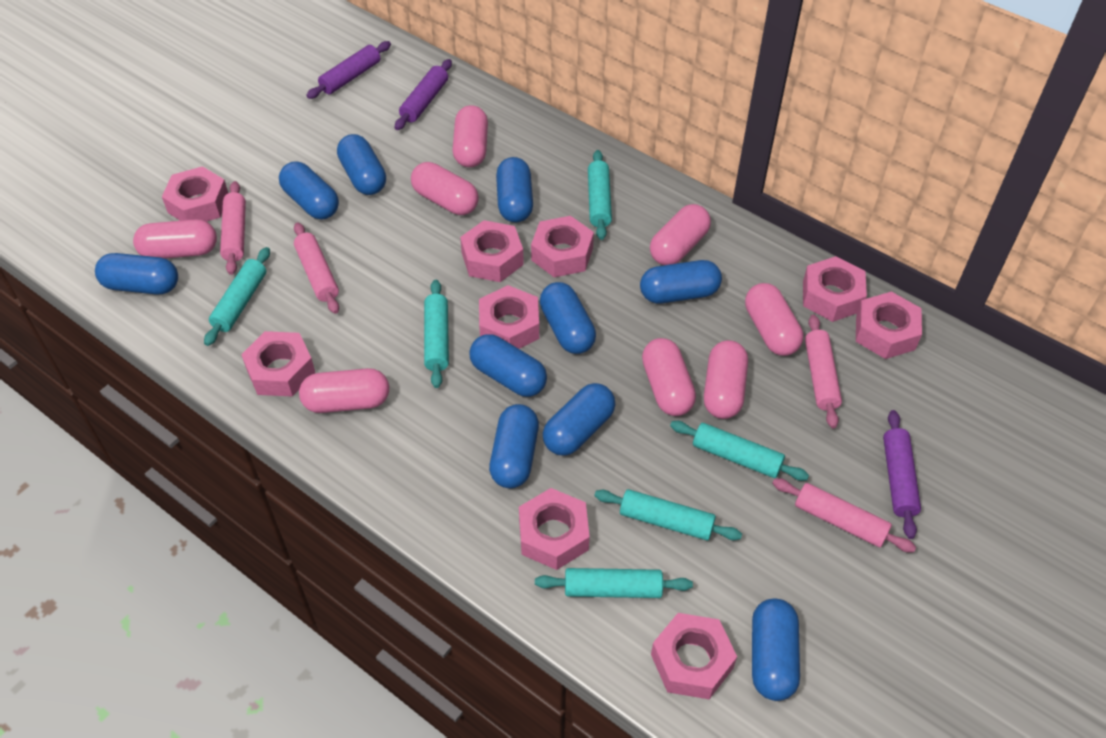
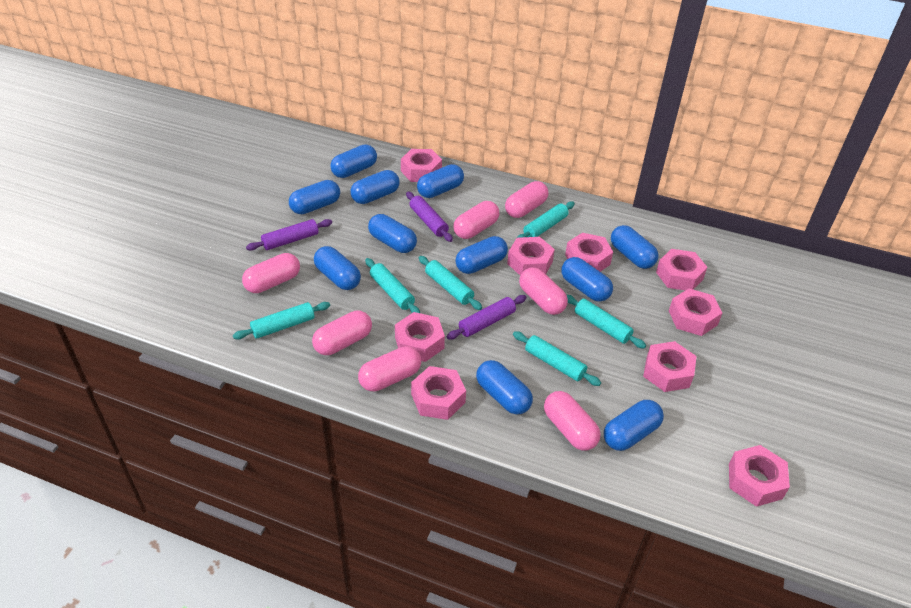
blue capsule: [95,253,178,294] [279,161,339,219] [337,134,386,195] [469,334,547,397] [489,404,539,488] [496,157,533,222] [540,282,596,354] [543,383,616,456] [640,260,722,304] [752,599,800,701] = 10 -> [289,180,340,214] [314,246,361,290] [330,145,377,178] [350,170,400,204] [368,214,417,253] [417,164,464,198] [455,236,508,274] [476,360,533,415] [561,257,613,302] [604,400,664,451] [611,225,659,269] = 11
pink capsule: [133,219,217,259] [299,368,389,413] [411,162,479,215] [452,105,488,167] [642,338,696,416] [650,204,711,265] [704,340,748,419] [745,283,803,356] = 8 -> [242,253,300,293] [312,310,372,355] [358,346,421,391] [454,201,499,239] [505,181,549,218] [519,267,568,315] [544,391,601,451] = 7
pink rolling pin: [220,181,246,275] [294,222,339,314] [772,478,916,553] [805,315,842,428] = 4 -> none = 0

